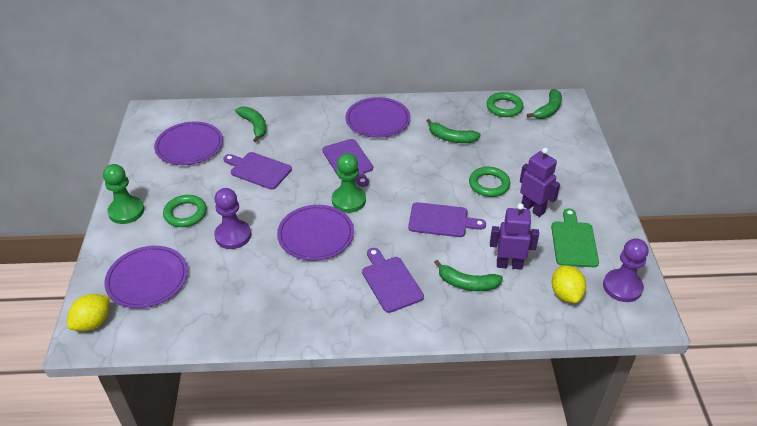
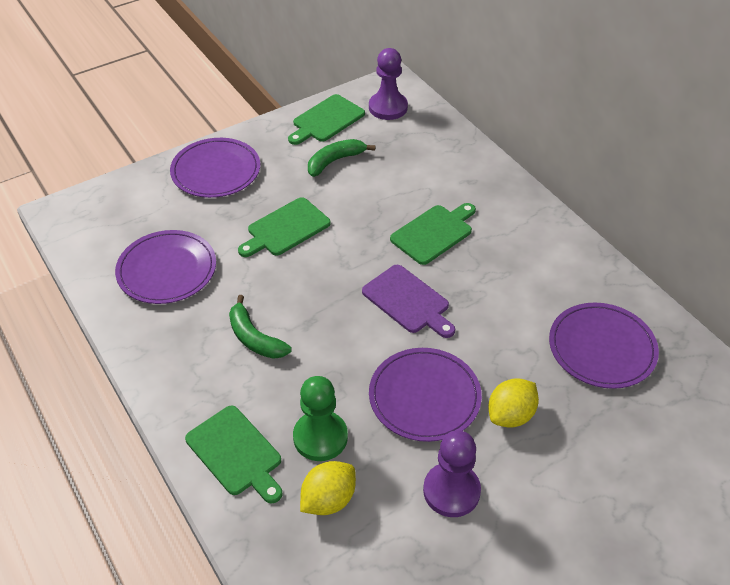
green banana: [235,106,266,142] [427,119,481,143] [434,260,503,291] [527,89,562,119] = 4 -> [229,295,292,359] [308,139,376,177] = 2
green cutting board: [551,208,599,267] = 1 -> [185,406,283,503] [238,197,331,257] [288,94,365,145] [390,203,476,265] = 4
green pawn: [103,164,144,224] [332,153,366,213] = 2 -> [293,376,348,461] = 1
green ring: [163,195,207,227] [469,167,510,197] [487,92,523,117] = 3 -> none = 0
purple cutting board: [223,152,292,190] [322,139,373,187] [362,248,424,313] [408,202,486,237] = 4 -> [362,265,455,338] = 1
purple robot: [490,203,539,270] [520,148,560,217] = 2 -> none = 0

